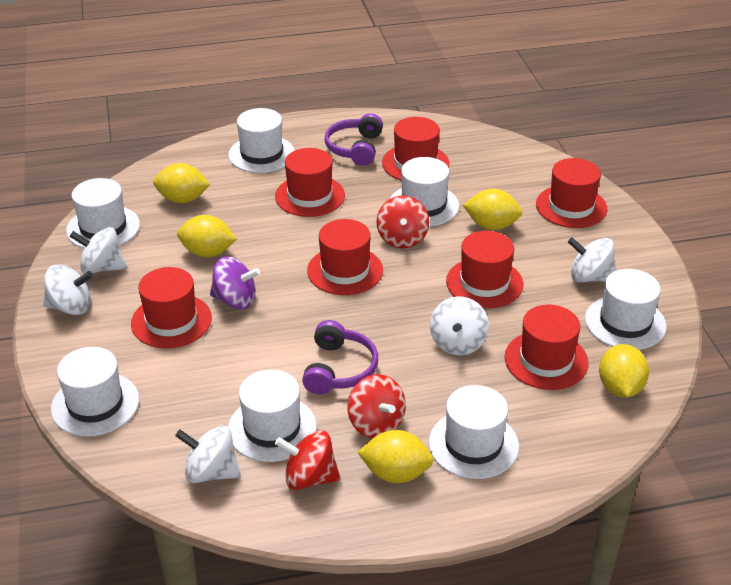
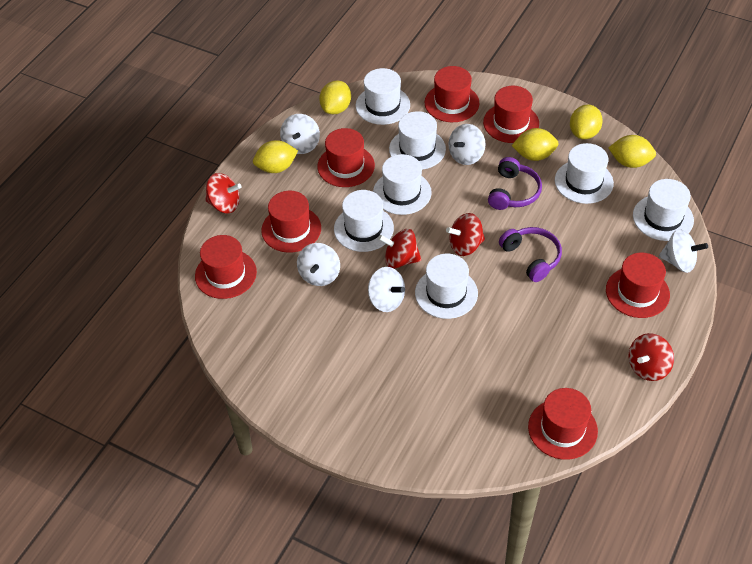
purple spinning top: [210,257,260,309] = 1 -> none = 0
red spinning top: [275,430,341,490] [347,374,406,438] [376,195,429,248] = 3 -> [205,173,241,213] [378,229,421,269] [446,213,485,256] [629,333,674,381] = 4

